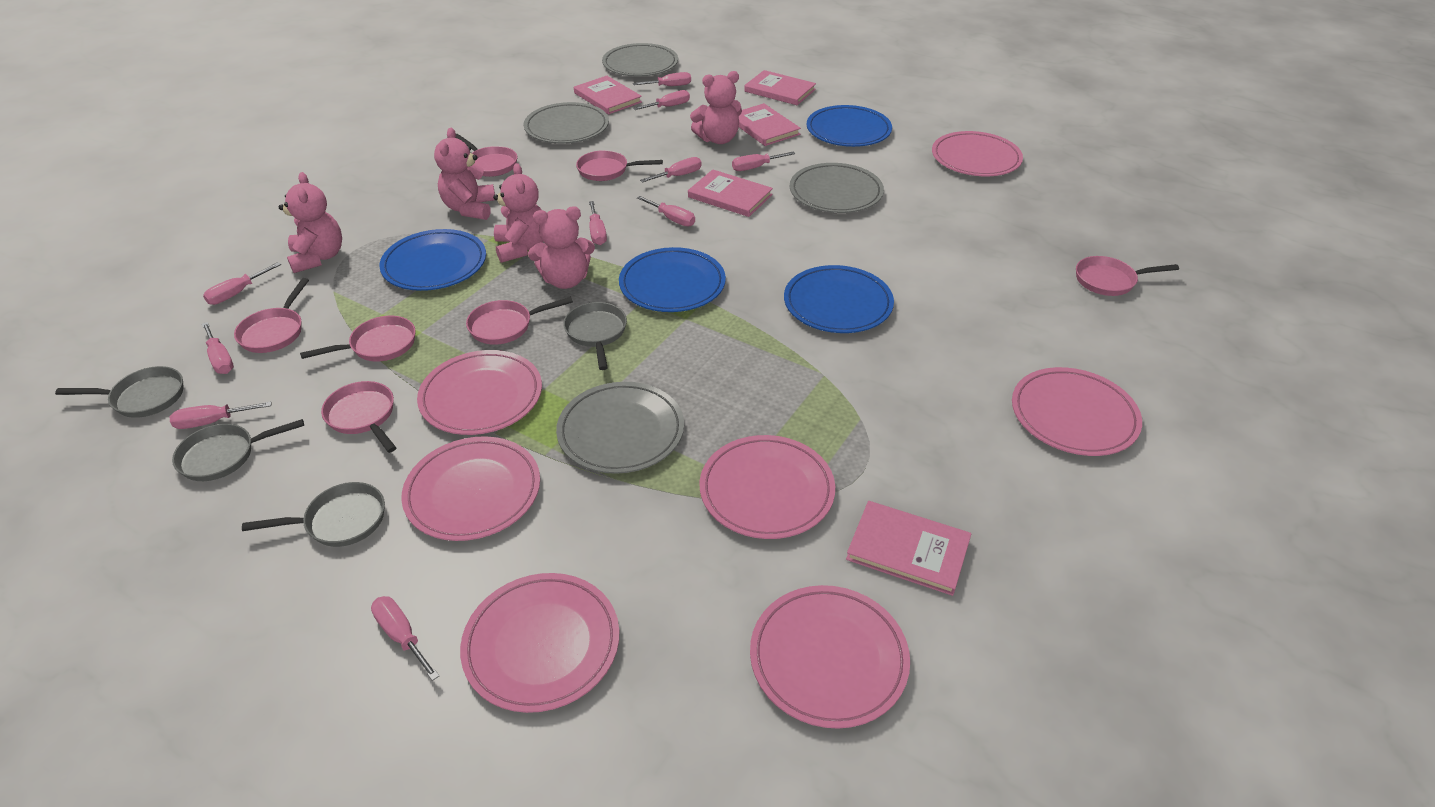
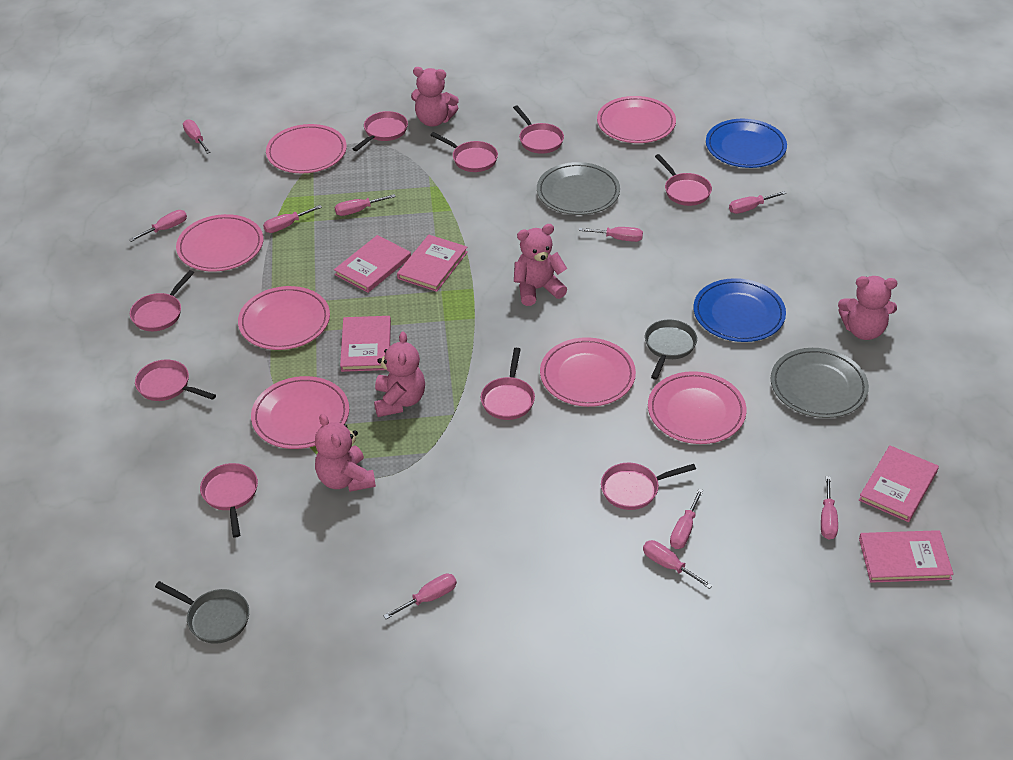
blue plate: [379,229,486,291] [619,247,726,312] [784,265,894,333] [807,105,892,147] = 4 -> [694,278,786,342] [706,119,787,168] = 2
grey pan: [55,366,184,418] [172,419,304,481] [242,482,385,547] [563,302,627,370] = 4 -> [155,581,249,644] [645,320,697,380] = 2
grey plate: [524,102,609,144] [556,382,684,474] [602,43,678,76] [790,163,884,213] = 4 -> [537,162,620,215] [771,348,869,418] = 2
pink pan: [234,278,309,353] [300,316,416,362] [321,381,396,453] [456,134,517,177] [466,297,573,345] [576,150,663,181] [1076,256,1179,296] = 7 -> [130,270,194,331] [135,360,216,401] [200,463,258,538] [353,111,408,151] [430,132,498,172] [481,348,535,420] [513,105,564,154] [601,463,696,510] [655,154,712,206] = 9

